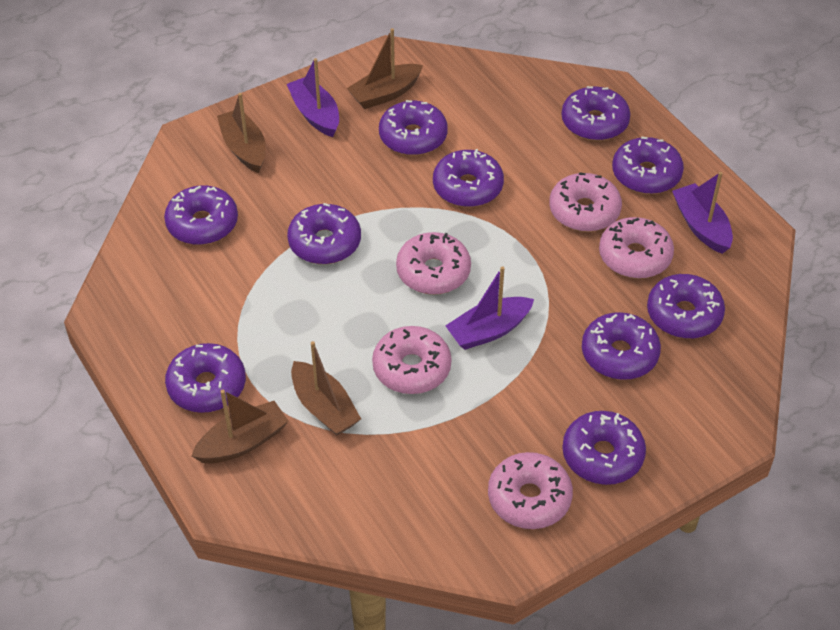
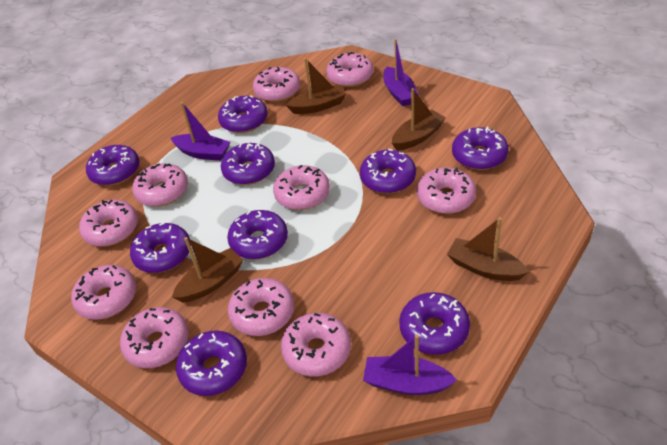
pink donut: [372,326,452,394] [396,232,471,295] [488,452,573,529] [549,172,622,232] [599,217,674,279] = 5 -> [71,265,136,320] [79,200,138,247] [120,307,189,368] [132,163,188,207] [228,278,294,336] [253,67,300,102] [273,165,330,210] [281,313,351,377] [326,52,373,87] [417,167,476,214] = 10
purple donut: [164,186,238,245] [165,343,246,413] [287,203,361,264] [379,100,448,155] [433,149,504,207] [561,86,630,141] [562,411,646,485] [582,312,661,380] [612,136,684,194] [647,274,725,339] = 10 -> [86,145,140,186] [130,222,191,273] [176,330,247,396] [218,95,268,133] [221,143,275,185] [227,210,288,259] [360,149,416,194] [399,292,470,355] [452,127,509,170] = 9

